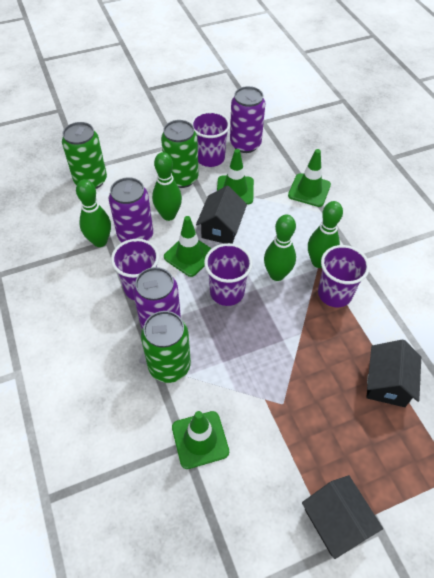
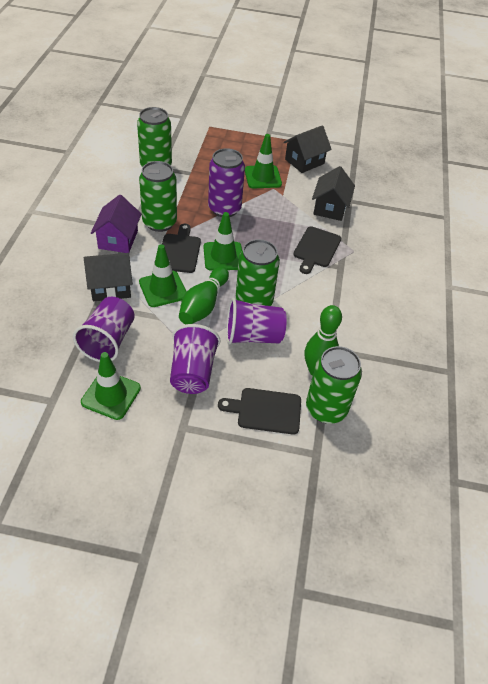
black cutting board: none = 0 -> [162,224,201,273] [218,388,301,435] [293,226,341,274] = 3
green bowling pin: [76,179,111,247] [152,152,182,221] [264,215,296,281] [308,201,343,268] = 4 -> [179,267,229,324] [305,305,342,376] = 2
green can: [62,122,107,189] [141,311,191,383] [161,120,198,188] = 3 -> [137,107,172,167] [139,161,177,232] [236,239,280,306] [306,346,362,424] = 4
purple can: [108,177,153,242] [133,267,181,329] [230,86,265,153] = 3 -> [208,148,245,217] = 1
purple cup: [111,239,159,300] [191,111,230,167] [204,243,253,306] [318,245,370,307] = 4 -> [73,297,135,362] [170,324,220,394] [226,298,287,344] = 3
purple house: none = 0 -> [91,195,141,253] = 1

